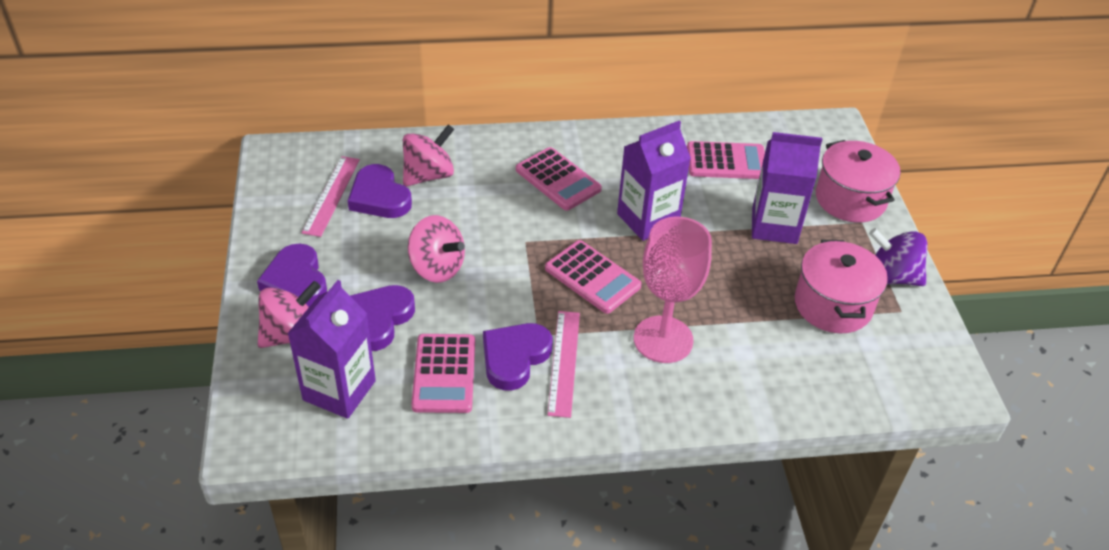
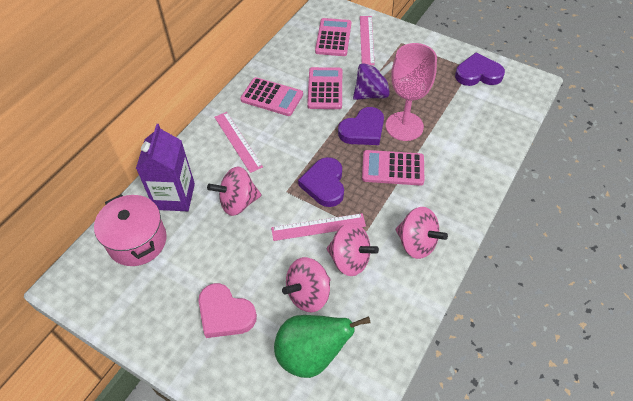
green pear: none = 0 -> [274,315,371,378] = 1
pink heart: none = 0 -> [198,283,257,338] = 1
pink pot: [795,240,888,333] [816,140,900,223] = 2 -> [94,194,167,266] = 1
pink ruler: [302,156,360,237] [548,311,580,418] = 2 -> [214,112,263,173] [271,213,366,241] [360,16,375,65] = 3
pink spinning top: [258,281,321,348] [403,124,454,187] [408,215,465,283] = 3 -> [207,166,261,216] [282,257,331,312] [327,223,379,276] [396,207,448,259] = 4
purple carton: [287,280,376,419] [617,121,691,241] [752,132,822,244] = 3 -> [136,124,195,211] = 1
purple heart: [257,244,327,307] [348,164,412,218] [350,285,415,351] [483,323,553,391] = 4 -> [298,157,344,207] [338,107,384,145] [455,53,505,86] = 3

